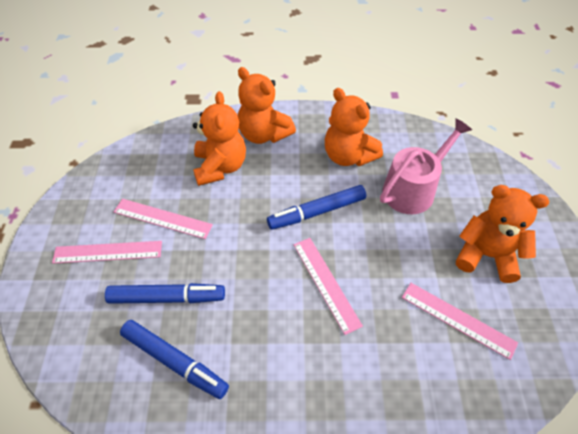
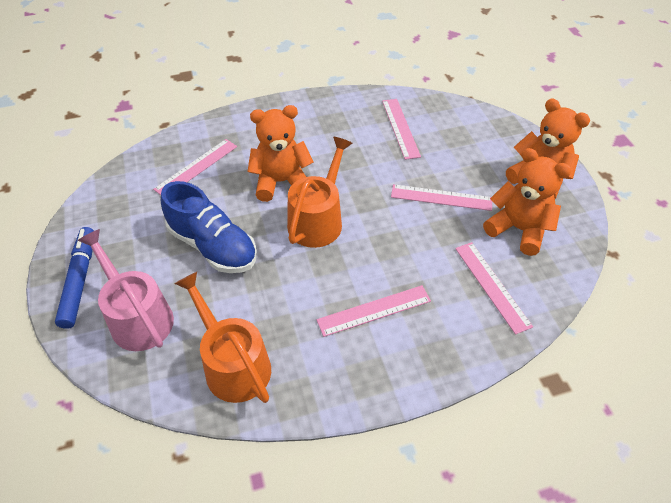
blue marker: [105,283,225,304] [120,320,229,399] [267,185,366,230] = 3 -> [55,227,94,329] = 1
blue shoe: none = 0 -> [161,181,257,273] = 1
orange teddy bear: [193,91,246,186] [238,67,296,144] [325,88,383,166] [456,185,549,283] = 4 -> [247,105,314,202] [483,148,571,256] [506,99,590,199] = 3
orange watering can: none = 0 -> [174,272,271,403] [287,137,353,248] = 2
pink ruler: [52,241,162,264] [114,199,213,239] [294,238,363,335] [402,283,518,360] = 4 -> [153,139,237,195] [316,285,431,337] [382,99,421,160] [391,184,492,211] [455,242,533,335] = 5

